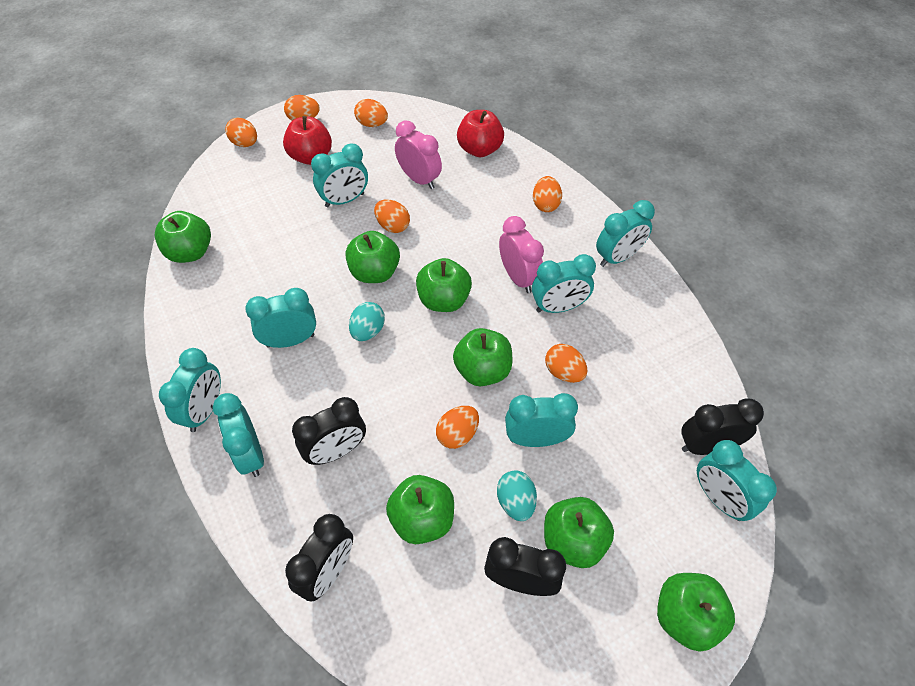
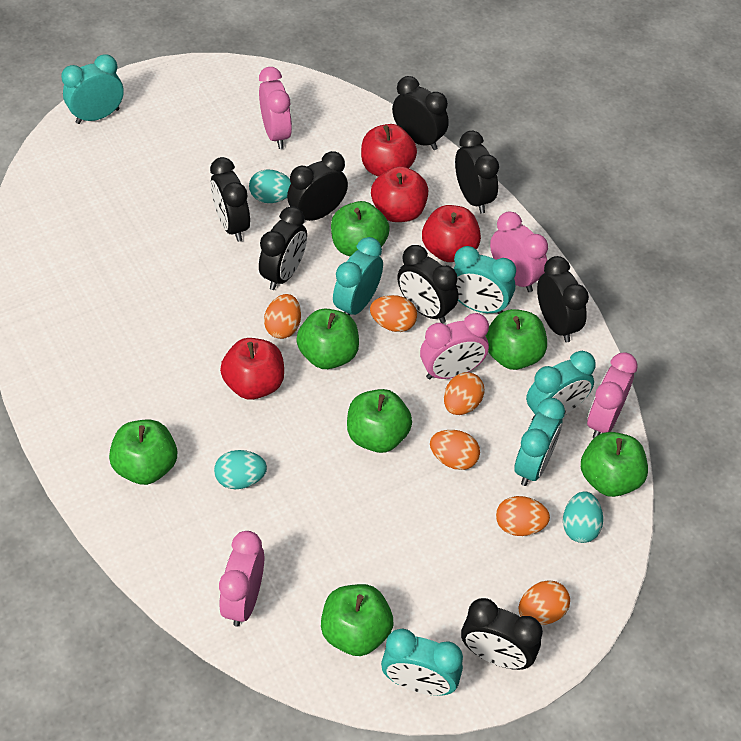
black clock: [285,514,353,601] [292,397,366,465] [484,537,566,596] [681,398,764,455] = 4 -> [210,157,250,242] [259,206,307,290] [287,151,348,221] [392,76,449,150] [397,245,458,323] [455,131,499,214] [461,598,543,670] [537,256,589,342] = 8
orange egg: [225,117,257,147] [284,95,320,121] [354,99,388,127] [374,200,410,233] [436,406,479,449] [533,176,562,212] [545,344,587,383] = 7 -> [264,294,301,339] [370,295,417,332] [430,430,480,470] [444,372,484,415] [496,496,550,536] [519,580,570,625] = 6
pink clock: [395,120,442,189] [499,216,544,293] = 2 -> [219,531,264,626] [259,67,292,149] [420,313,489,380] [490,211,548,292] [587,352,638,438] = 5
red apple: [283,116,332,165] [457,110,504,157] = 2 -> [220,338,284,400] [361,124,417,177] [371,166,428,222] [422,205,481,262] = 4
turquoise clock: [159,348,221,432] [212,393,264,477] [245,288,316,348] [311,144,368,207] [505,393,578,447] [532,254,596,313] [596,200,655,267] [697,440,777,521] = 8 -> [61,54,124,124] [333,237,383,315] [381,629,463,696] [453,246,516,314] [514,398,565,486] [526,351,596,420] = 6
turquoise egg: [349,302,385,341] [497,470,537,521] = 2 -> [214,450,267,489] [249,169,291,203] [563,491,603,543] = 3

